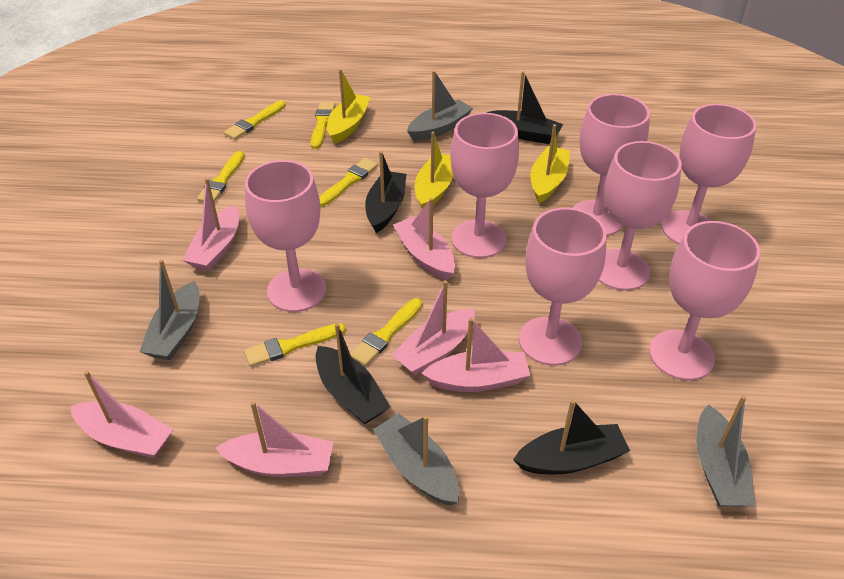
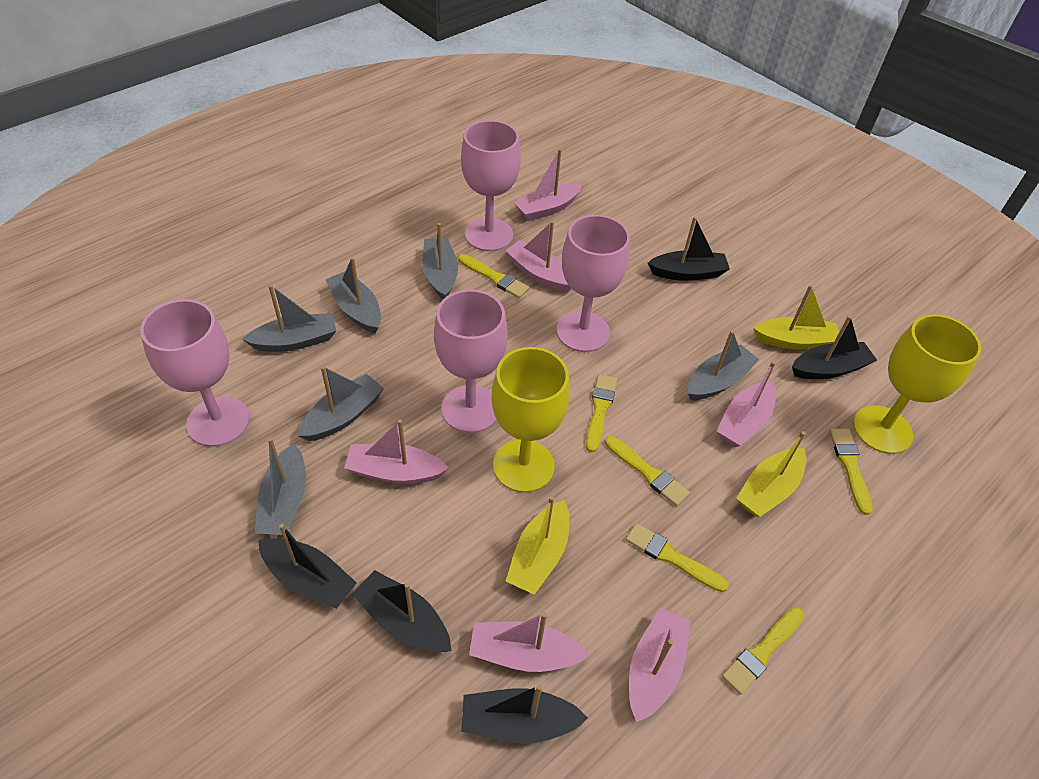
black boat: [315,323,390,424] [365,151,407,233] [487,71,563,144] [513,399,630,474] = 4 -> [258,524,357,609] [352,570,451,652] [461,684,588,744] [648,217,730,281] [792,316,877,379] = 5
grey boat: [139,259,199,360] [373,413,459,505] [407,70,473,141] [696,395,755,506] = 4 -> [242,285,336,352] [255,438,306,535] [298,366,384,441] [325,257,381,334] [422,223,458,299] [688,330,760,400] = 6
pink goblet: [245,160,326,312] [450,113,519,258] [519,208,607,365] [573,94,650,236] [599,141,682,291] [649,221,760,380] [662,104,756,244] = 7 -> [140,299,250,447] [434,289,508,433] [461,120,521,251] [557,215,630,352] = 4
yellow goblet: none = 0 -> [492,347,570,493] [853,314,981,454] = 2

